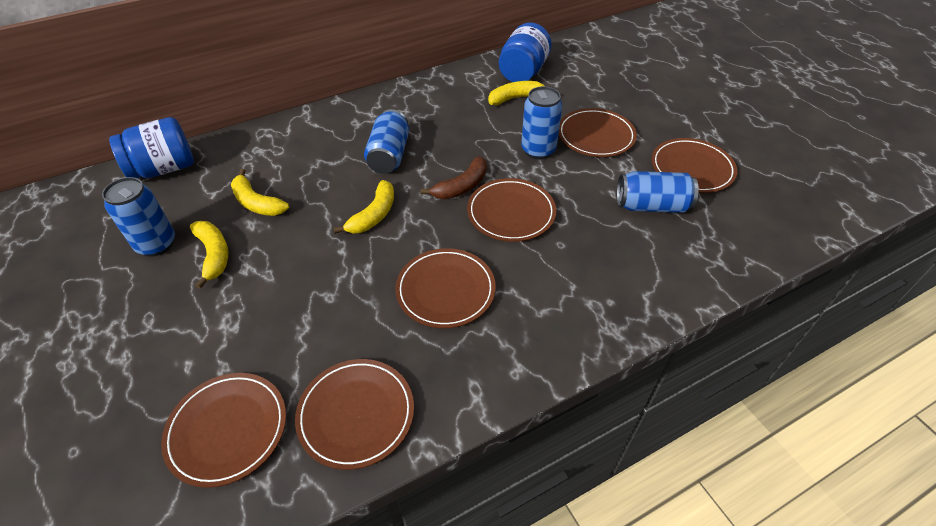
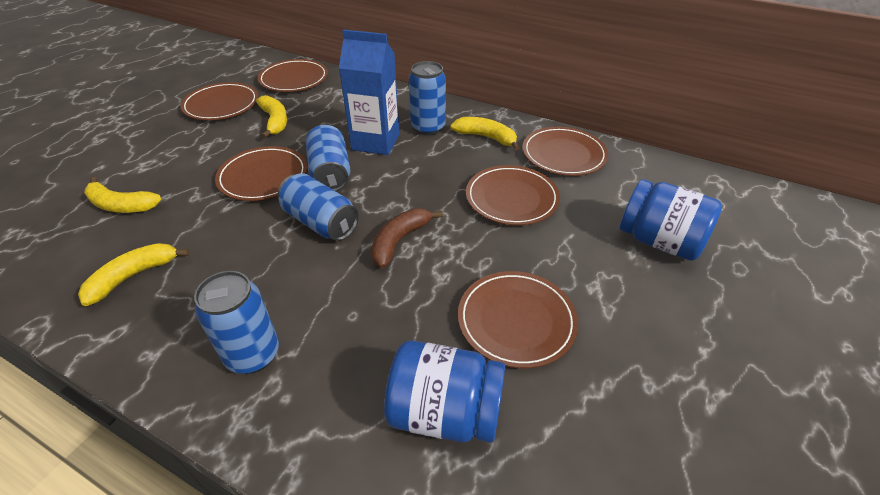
blue carton: none = 0 -> [339,30,400,155] = 1

